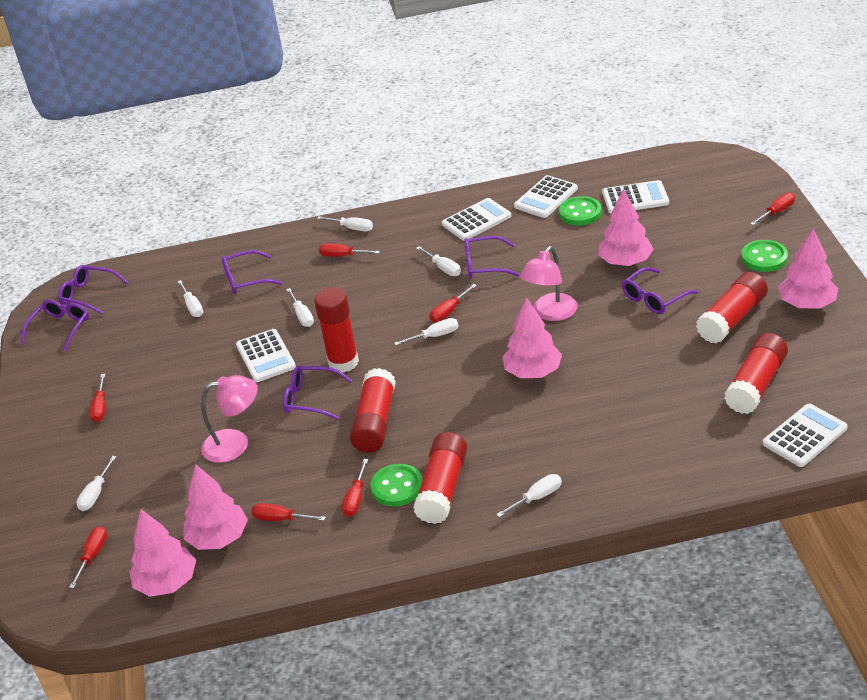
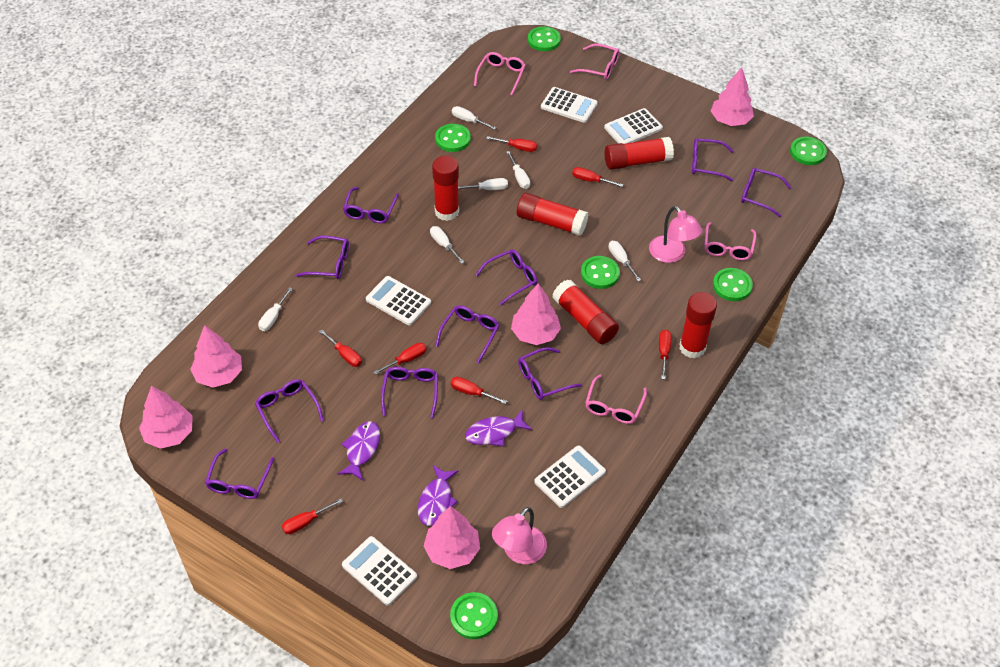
green button: [370,464,422,507] [559,196,601,226] [741,240,788,272] = 3 -> [435,124,471,152] [450,592,498,639] [528,26,561,51] [581,256,620,289] [713,268,753,301] [790,137,827,165] = 6
pink glasses: none = 0 -> [474,52,525,95] [570,43,620,80] [585,374,647,424] [704,222,757,260] = 4
purple fish: none = 0 -> [338,422,380,481] [418,465,459,526] [465,409,532,446] = 3
purple glasses: [21,299,89,352] [58,265,128,314] [222,250,282,294] [283,366,352,420] [465,236,520,278] [622,267,698,314] = 6 -> [205,448,274,499] [255,379,324,443] [296,236,349,279] [343,187,399,223] [381,367,438,418] [436,305,499,363] [476,249,537,306] [518,347,582,400] [692,138,734,181] [741,168,792,217] = 10
white screwdriver: [77,456,117,511] [178,280,203,317] [286,288,314,327] [317,216,373,232] [394,318,459,345] [416,246,461,276] [496,474,562,517] = 7 -> [258,287,293,331] [430,226,464,264] [452,106,496,130] [458,178,508,190] [506,151,530,189] [609,241,641,282] = 6

